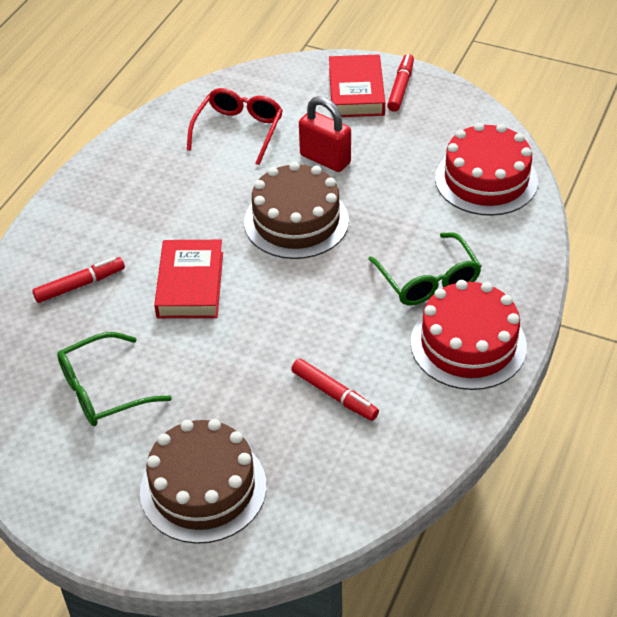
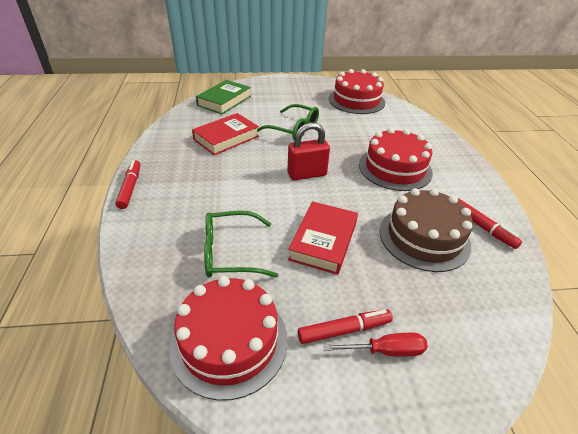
brown cake: [140,419,267,544] [244,162,349,259] = 2 -> [379,188,473,272] = 1
green book: none = 0 -> [196,80,251,114] = 1
red cake: [410,280,527,390] [435,122,538,216] = 2 -> [170,276,288,401] [329,69,385,114] [359,128,433,191] = 3
red glasses: [187,88,283,165] = 1 -> none = 0
red screwdriver: none = 0 -> [323,333,428,357] = 1

